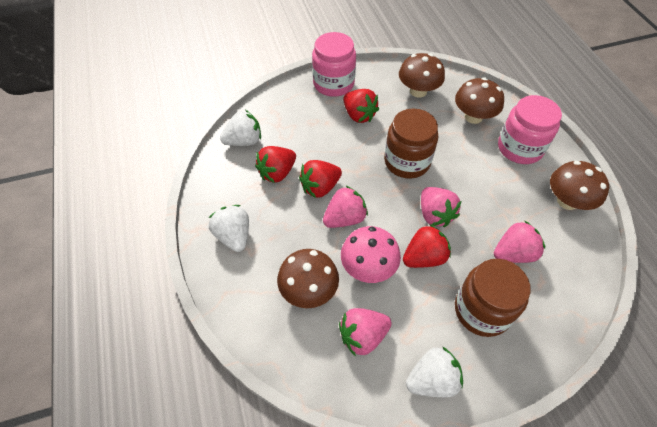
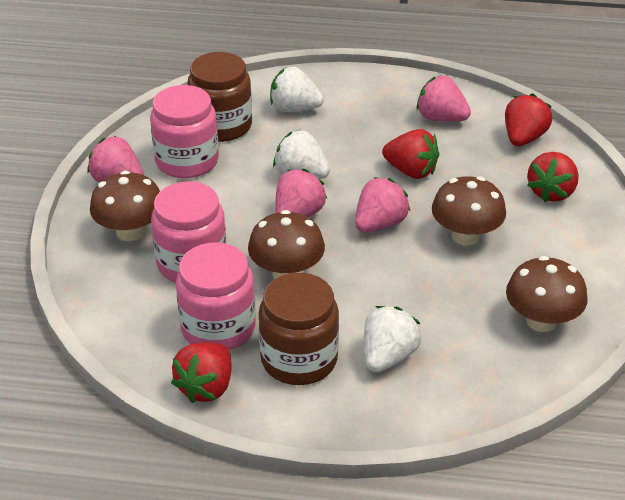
pink jar: [312,32,356,97] [498,95,562,164] = 2 -> [150,85,219,178] [151,181,227,283] [176,242,256,350] = 3
pink mushroom: [341,226,401,283] = 1 -> none = 0

